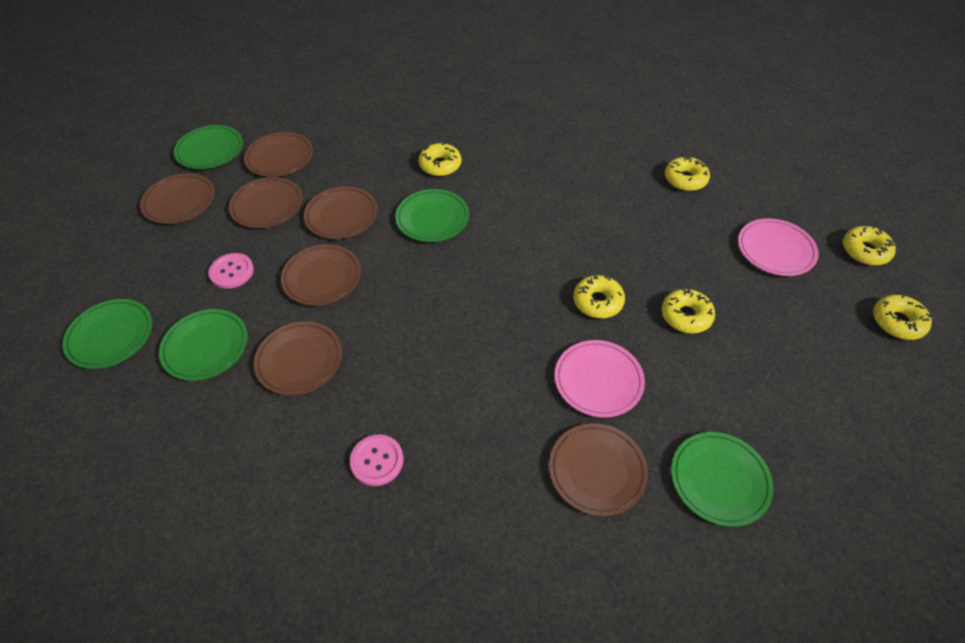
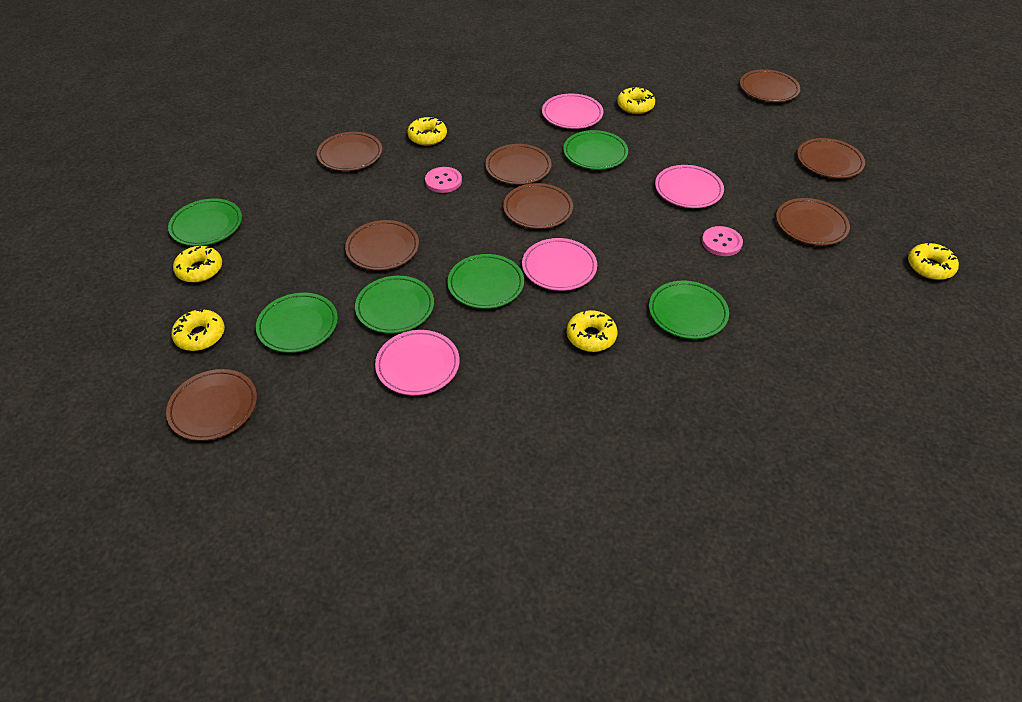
brown plate: [140,173,215,224] [229,177,303,228] [244,132,313,177] [254,321,342,395] [281,244,361,306] [304,187,378,239] [549,423,648,516] = 7 -> [166,369,257,441] [317,132,382,171] [345,220,419,270] [485,144,552,185] [503,183,573,229] [740,69,800,102] [776,198,850,246] [797,138,865,178] = 8
green plate: [62,299,152,369] [159,309,248,381] [174,125,243,169] [395,189,469,242] [671,432,774,527] = 5 -> [168,199,242,246] [256,293,338,353] [355,276,434,333] [448,254,524,309] [563,130,628,170] [649,281,729,339] = 6
pink plate: [555,340,645,418] [738,218,819,276] = 2 -> [375,330,460,395] [522,238,597,291] [542,93,603,129] [655,165,724,208] = 4

